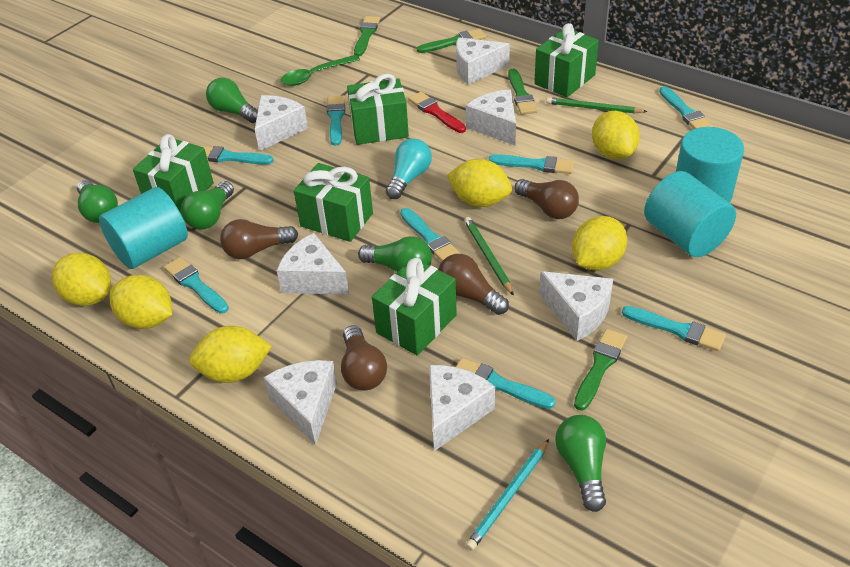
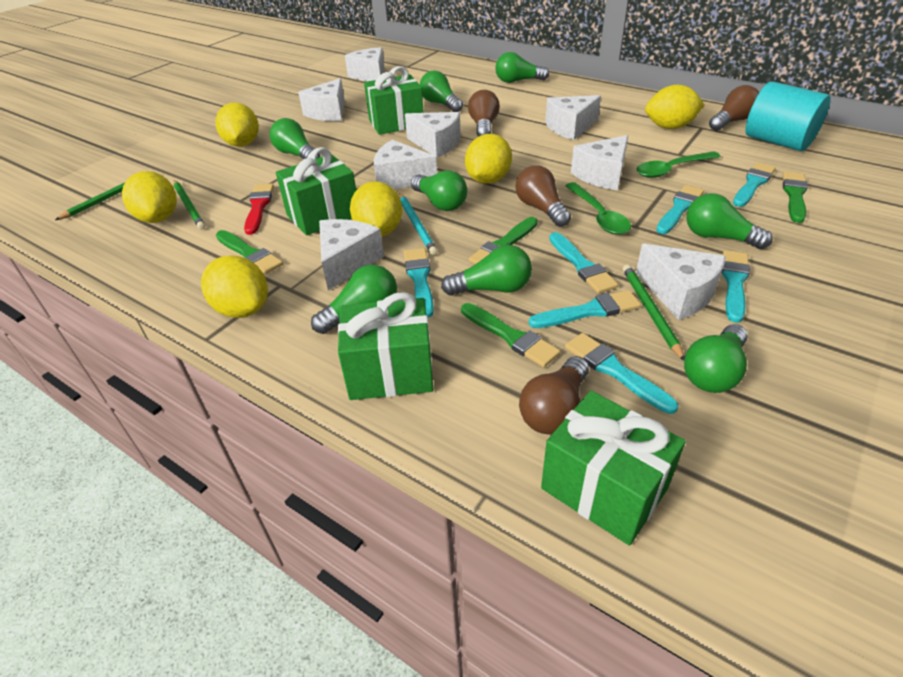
green gift: [133,134,214,213] [294,163,373,242] [347,74,409,145] [372,258,457,356] [534,23,599,97] = 5 -> [276,147,356,236] [338,292,434,400] [364,66,424,135] [541,391,686,545] = 4
green light bulb: [77,180,118,223] [181,181,234,230] [206,78,258,123] [358,236,432,272] [555,415,606,512] = 5 -> [270,118,320,159] [311,265,397,334] [411,170,467,211] [420,70,463,112] [441,245,532,296] [495,52,549,83] [684,324,748,393] [686,193,773,249] = 8
green pencil: [464,217,514,296] [546,97,647,113] = 2 -> [55,170,152,220] [173,180,205,230] [623,265,685,361] = 3
green spoon: [280,55,360,86] = 1 -> [565,182,631,235] [636,151,721,178] = 2
turquoise brush: [164,257,229,314] [200,146,274,165] [327,96,345,146] [400,208,461,262] [456,358,556,409] [489,154,574,174] [622,306,726,351] [659,86,713,129] = 8 -> [404,248,434,318] [529,290,641,328] [549,232,618,293] [565,333,678,414] [656,185,704,234] [722,250,750,323] [733,162,776,207] = 7
turquoise cylinder: [99,187,188,269] [644,171,736,257] [676,127,744,203] = 3 -> [746,81,831,151] = 1
turquoise light bulb: [386,138,432,199] = 1 -> none = 0
white cheese: [255,95,308,151] [263,360,337,445] [277,233,349,295] [429,365,495,451] [456,37,510,85] [466,89,516,146] [539,271,613,341] = 7 -> [298,78,345,121] [319,219,384,291] [345,47,385,82] [374,140,437,189] [405,112,461,158] [545,95,601,140] [571,135,628,190] [636,244,726,320] = 8

